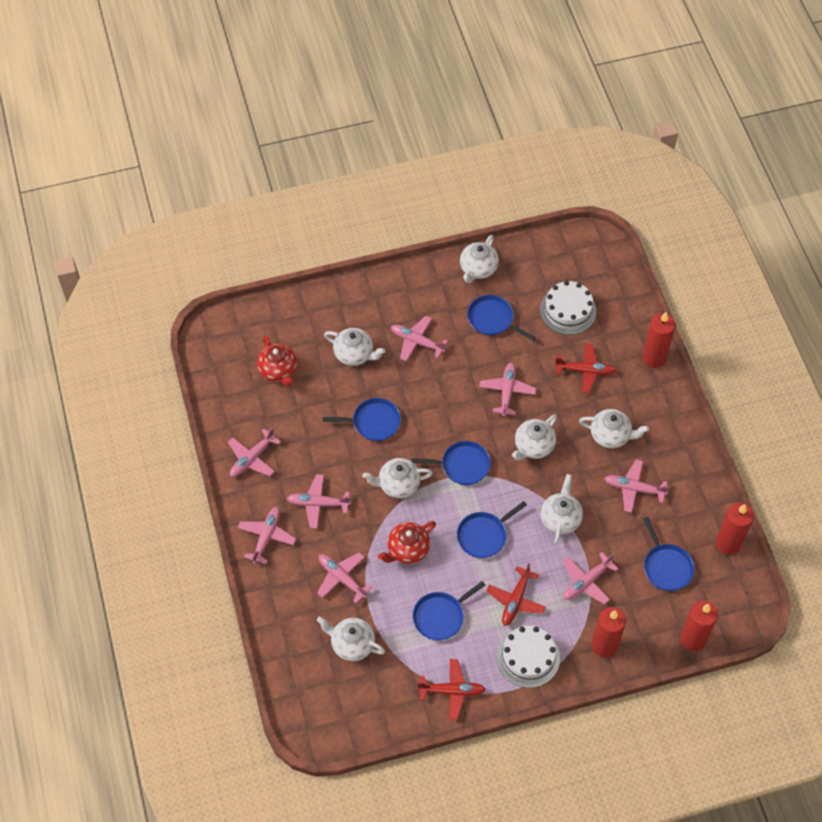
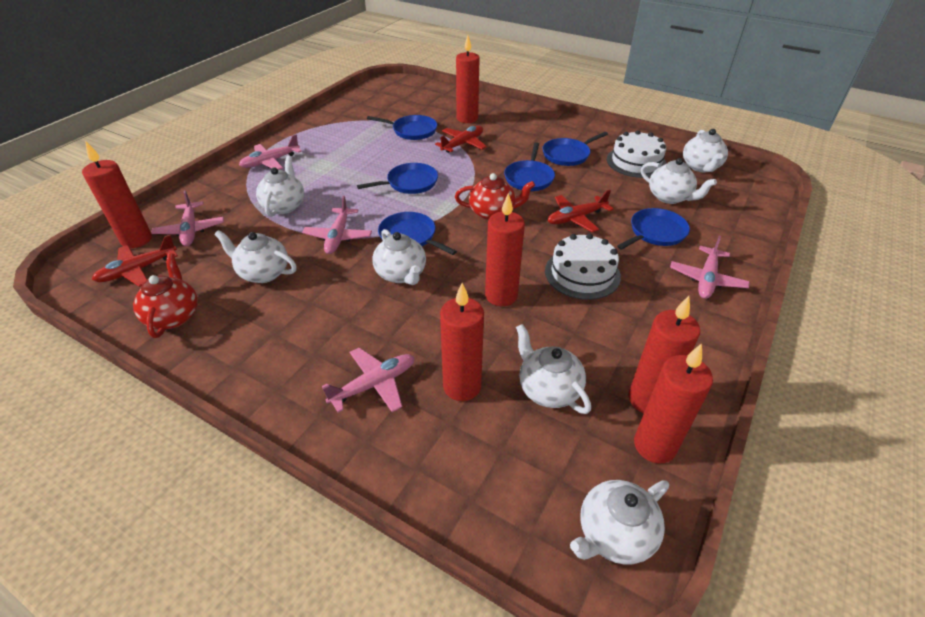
pink plane: [228,427,281,477] [238,507,296,564] [287,474,351,528] [317,552,373,603] [391,316,448,361] [479,362,536,417] [563,552,618,604] [604,460,669,513] = 8 -> [151,190,224,246] [239,134,302,170] [302,196,372,254] [322,348,415,413] [670,236,750,299] = 5
red candle: [592,607,626,658] [642,312,675,368] [680,601,718,651] [716,503,754,555] = 4 -> [82,141,152,248] [440,283,484,401] [456,35,480,123] [485,193,525,306] [628,296,700,413] [634,343,713,464] = 6

